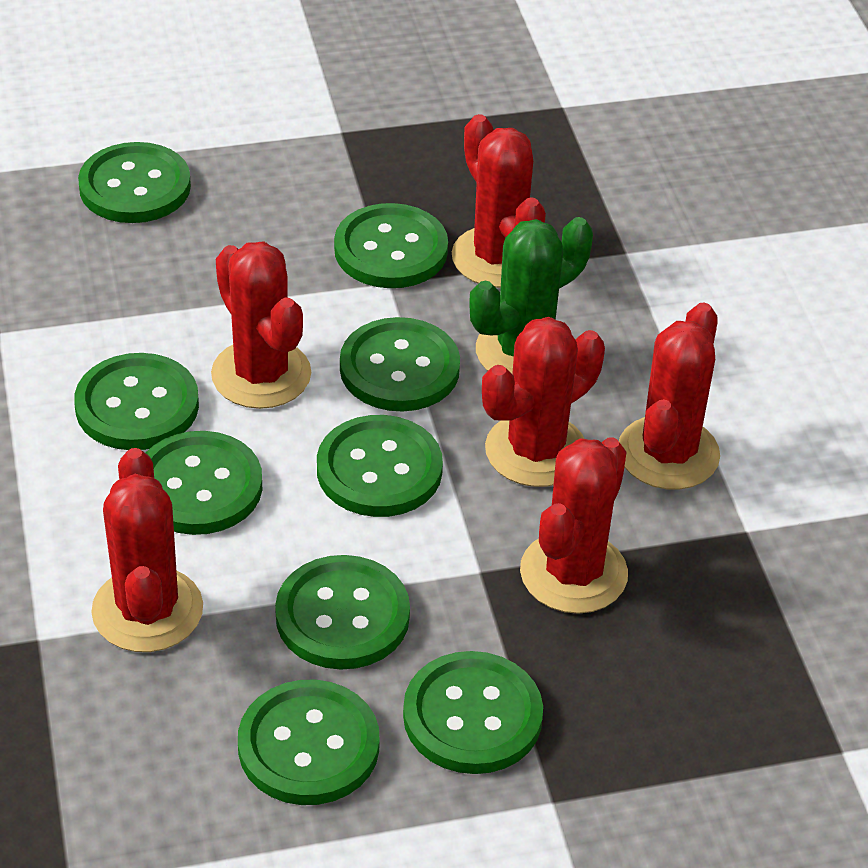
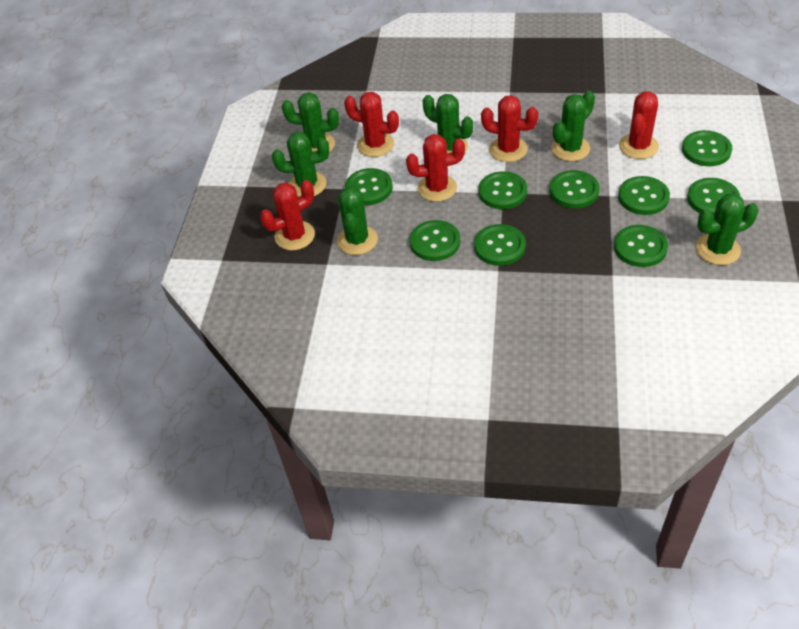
green cactus: [469,217,593,374] = 1 -> [272,132,329,197] [282,92,339,152] [337,185,378,255] [423,94,473,153] [551,91,595,161] [696,194,759,265] = 6
red cactus: [91,448,203,652] [211,241,311,409] [452,114,546,288] [482,317,605,487] [520,437,628,614] [619,302,720,490] = 6 -> [260,180,315,250] [344,92,399,157] [406,134,465,202] [481,95,538,162] [619,91,659,159] = 5

